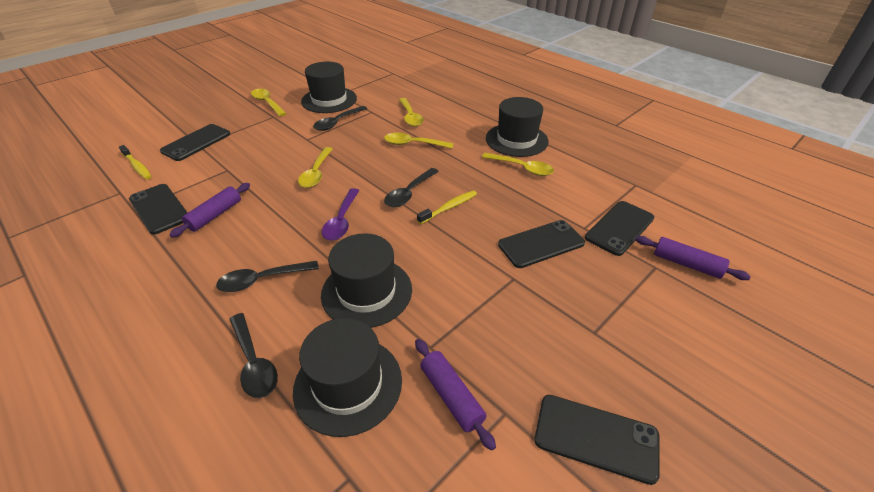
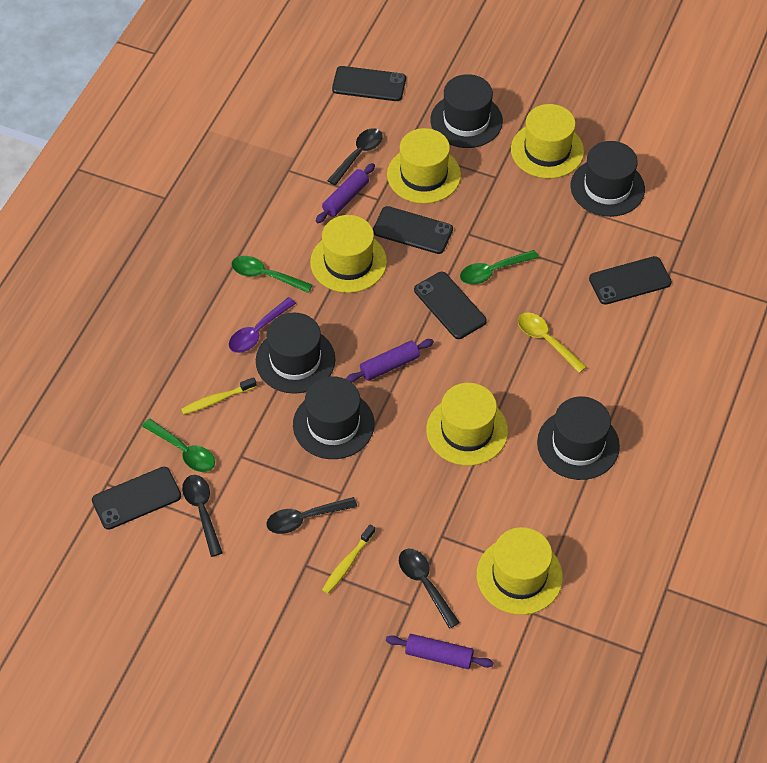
black hat: [293,318,402,437] [301,62,357,113] [321,233,412,328] [486,97,549,157] = 4 -> [256,313,335,394] [293,377,374,459] [430,74,503,148] [537,396,620,480] [570,141,645,217] = 5
green spoon: none = 0 -> [142,419,215,472] [231,256,312,293] [460,250,539,285] = 3
yellow hat: none = 0 -> [310,215,387,293] [387,128,461,204] [426,383,508,466] [477,527,563,615] [511,104,584,179] = 5
yellow spoon: [251,89,287,116] [298,147,333,188] [384,133,454,149] [399,98,424,127] [482,153,554,176] = 5 -> [518,313,587,373] = 1

